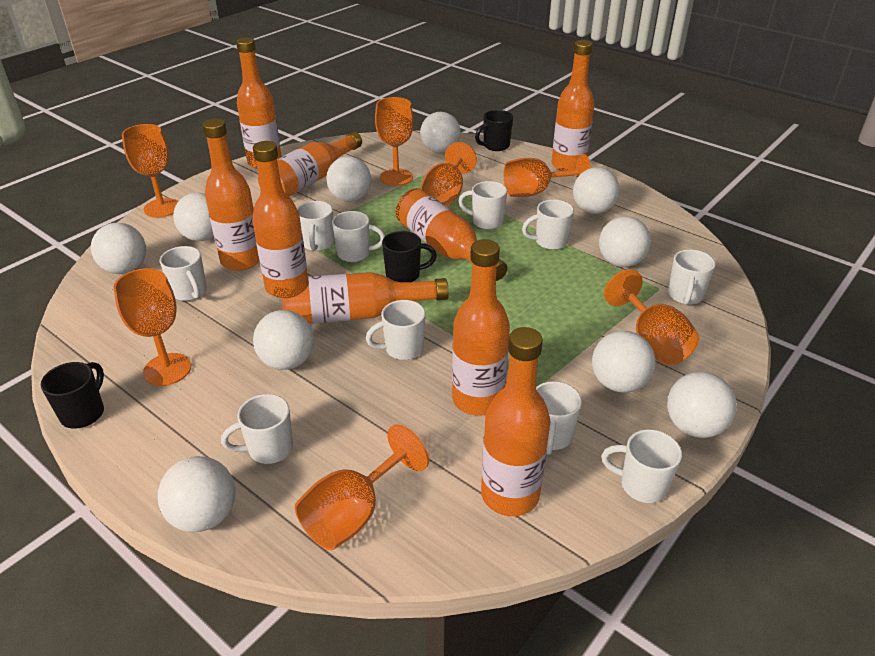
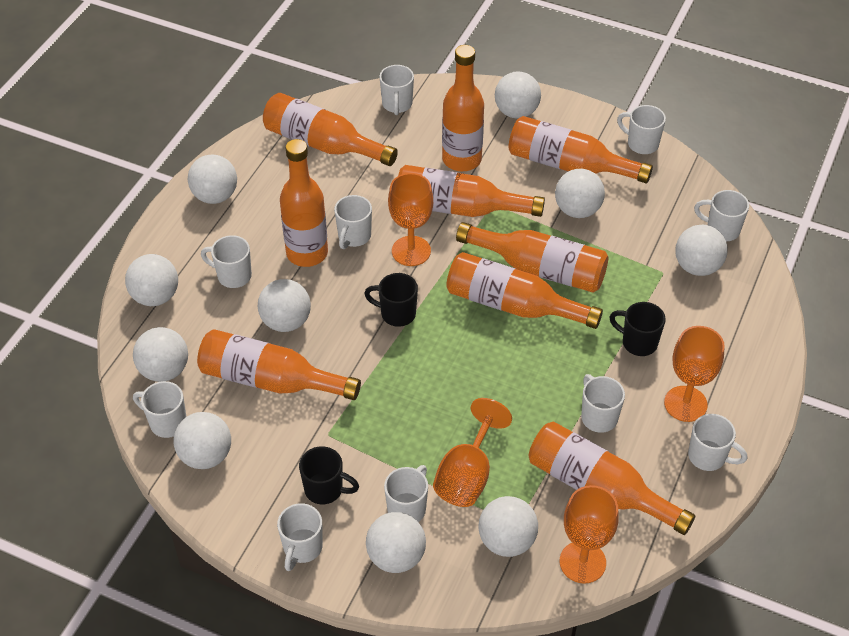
orange goblet: [113,268,191,386] [122,124,178,218] [295,424,429,551] [375,97,414,186] [420,142,477,207] [504,154,591,197] [604,269,699,365] = 7 -> [388,173,433,266] [433,398,512,507] [560,485,619,584] [664,326,725,422] = 4

